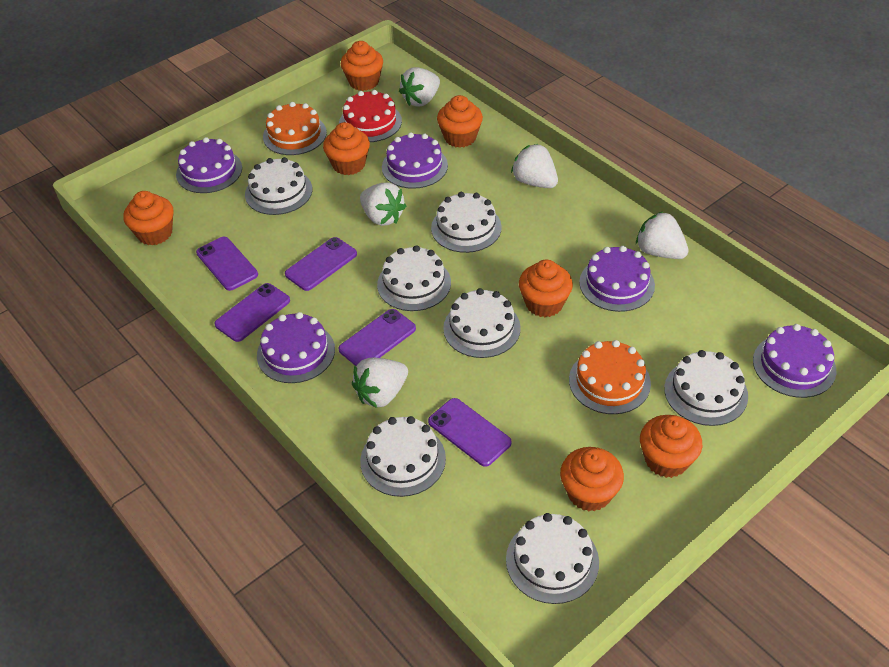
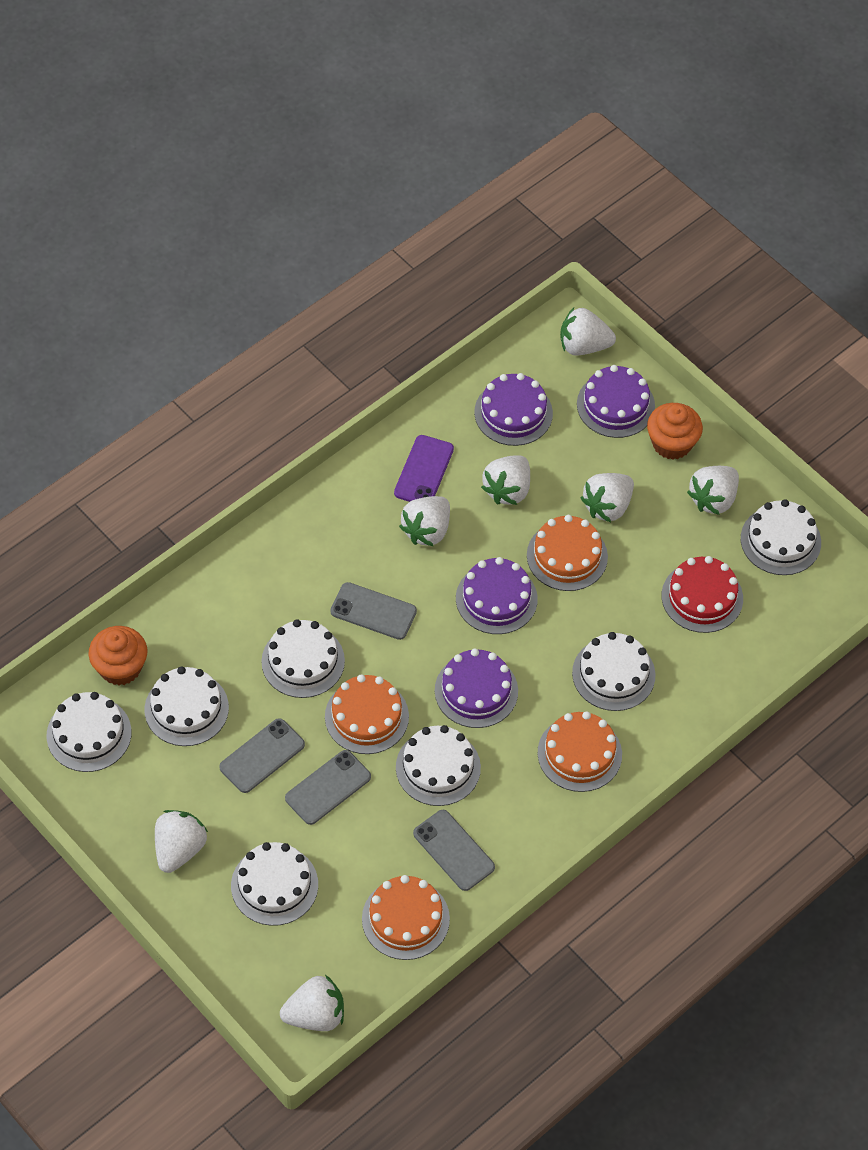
grey phone: none = 0 -> [219,718,305,793] [285,750,371,825] [330,582,417,640] [413,810,495,891] = 4
orange cake: [263,102,327,155] [569,340,651,414] = 2 -> [325,674,409,754] [362,875,450,960] [527,515,608,591] [538,711,622,792] = 4
orange cupcake: [123,191,174,245] [323,122,370,175] [341,41,383,91] [437,95,483,148] [519,260,573,317] [560,447,624,511] [640,415,702,478] = 7 -> [88,626,147,685] [647,403,703,460] = 2
purple cake: [176,137,242,193] [257,312,335,383] [382,132,448,189] [579,246,655,312] [753,324,836,398] = 5 -> [435,648,518,728] [456,557,538,634] [474,373,553,446] [577,365,655,438] = 4
purple phone: [196,237,258,291] [215,283,290,342] [285,237,357,291] [339,309,416,366] [428,398,512,467] = 5 -> [394,435,454,502] = 1
white strawberry: [352,358,408,408] [360,182,406,226] [399,67,440,107] [511,144,558,188] [636,211,689,259] = 5 -> [155,810,208,873] [280,975,344,1031] [399,496,450,546] [481,455,530,505] [560,308,616,356] [581,473,634,522] [687,466,739,515] = 7

